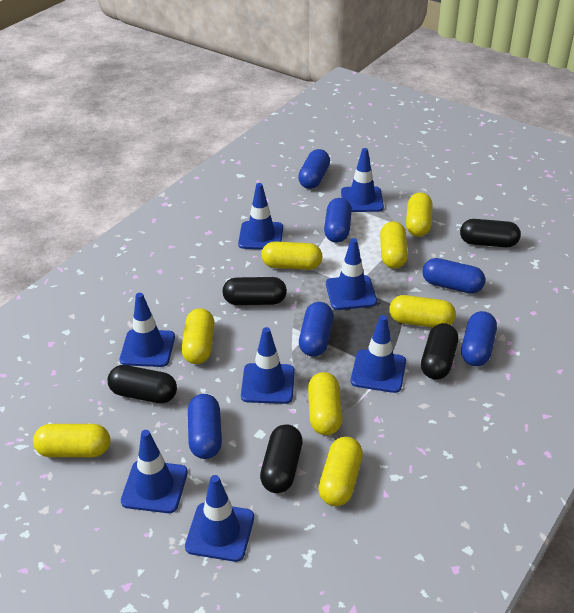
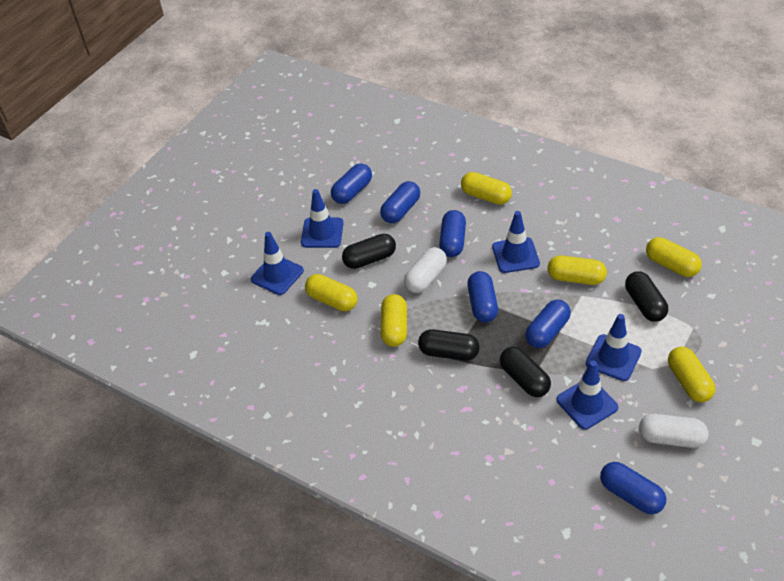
black capsule: [108,365,177,403] [222,277,287,305] [260,424,303,493] [421,323,458,380] [460,219,521,247] = 5 -> [342,234,396,269] [418,329,480,361] [499,347,551,397] [625,271,668,322] = 4
blue traffic cone: [120,293,175,367] [121,430,188,513] [185,475,254,562] [238,183,283,249] [241,327,295,404] [326,238,377,310] [341,148,384,212] [351,315,406,393] = 8 -> [251,232,304,295] [301,189,344,248] [492,211,540,273] [557,361,618,429] [586,314,642,381] = 5
white capsule: none = 0 -> [404,247,447,293] [639,414,708,448] = 2
yellow capsule: [33,424,110,457] [181,308,214,364] [261,241,322,270] [308,372,342,435] [318,437,363,506] [380,221,408,269] [389,295,456,327] [406,192,433,237] = 8 -> [305,274,358,311] [381,294,407,347] [461,172,512,205] [548,255,607,285] [646,237,702,277] [668,347,715,402] = 6

